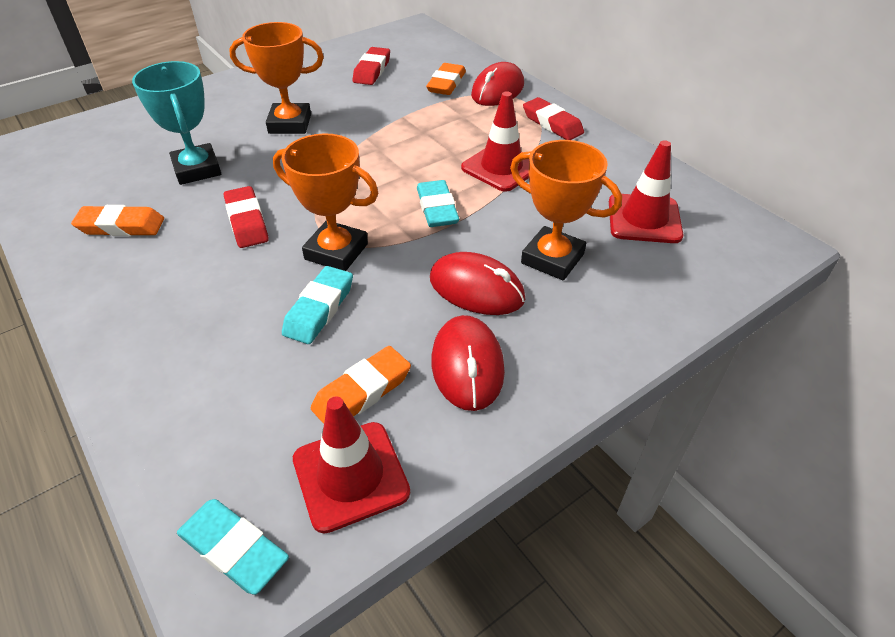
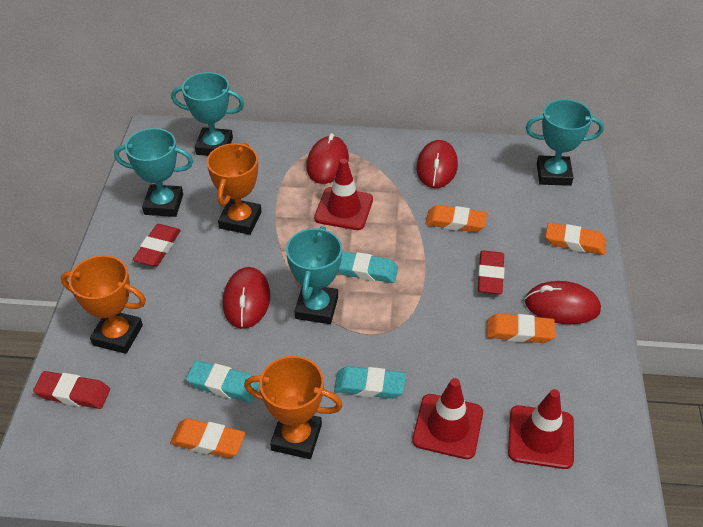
orange eraser: [71,205,164,236] [311,346,411,424] [426,63,466,95] = 3 -> [170,418,245,458] [425,205,487,232] [486,313,555,343] [546,222,606,255] = 4
red mouse: [430,252,525,315] [431,315,505,411] [471,62,524,106] = 3 -> [223,267,270,329] [306,133,349,184] [416,140,458,188] [525,281,601,324] = 4
turquoise trophy: [132,61,221,185] = 1 -> [114,128,193,217] [171,72,244,156] [286,226,342,324] [526,99,604,186] = 4

